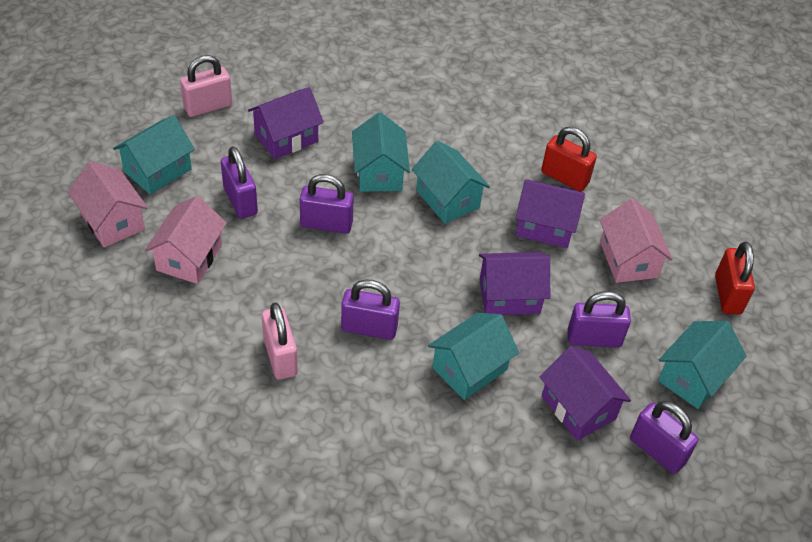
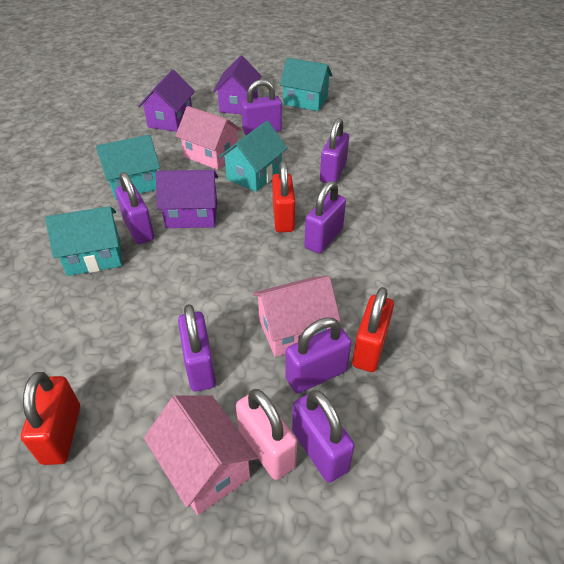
pink padlock: [180,55,232,117] [262,303,298,380] = 2 -> [236,389,297,480] = 1
purple house: [248,87,324,159] [479,252,550,315] [516,179,585,248] [540,346,631,441] = 4 -> [138,69,195,132] [156,170,218,228] [213,56,261,114] = 3
purple padlock: [221,146,258,219] [300,174,354,234] [341,279,400,340] [567,291,631,348] [630,401,699,474] = 5 -> [115,172,154,244] [178,304,216,392] [241,79,282,135] [285,317,352,394] [292,390,355,483] [304,181,346,254] [320,118,349,183] = 7
red padlock: [541,127,597,191] [715,242,755,315] = 2 -> [21,372,80,465] [272,161,295,232] [352,287,394,372] = 3
turquoise house: [113,115,195,194] [352,112,410,192] [412,141,490,224] [428,313,519,400] [658,321,746,409] = 5 -> [45,206,122,276] [96,135,160,199] [219,121,287,192] [280,58,333,111] = 4

